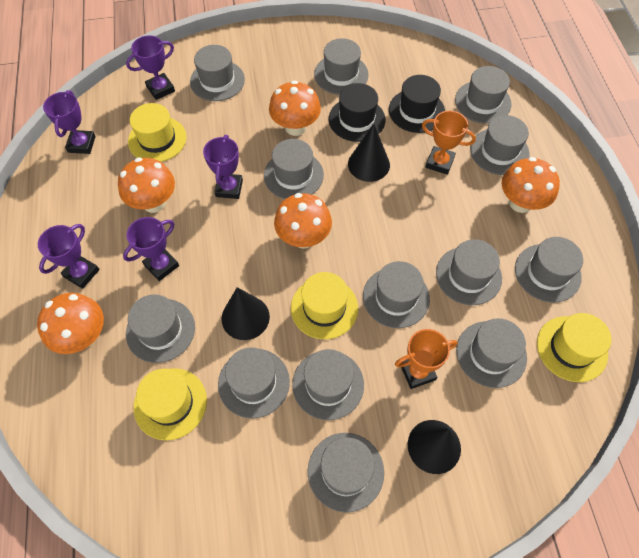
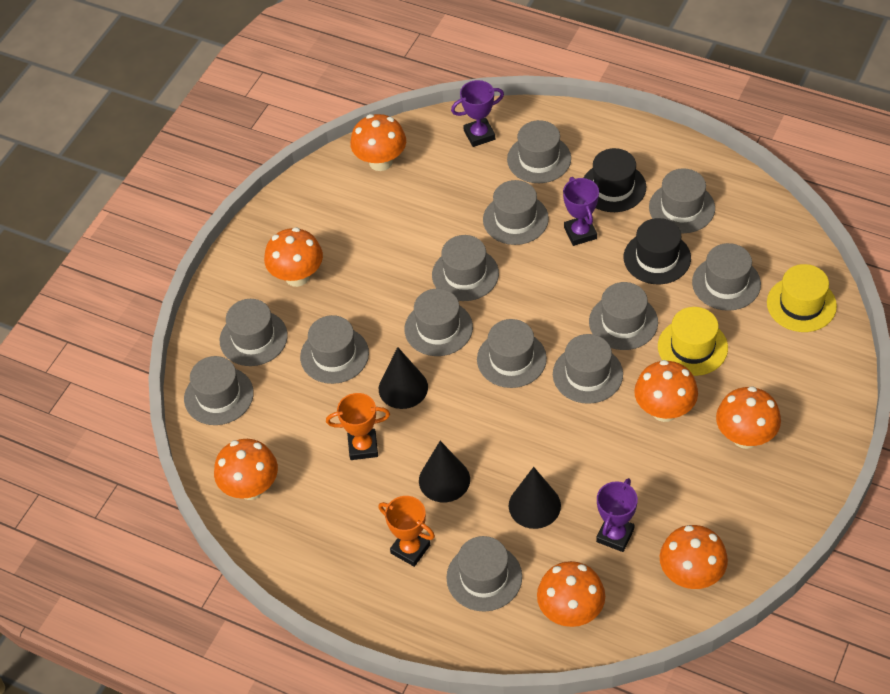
orange mushroom: [37,293,104,354] [118,158,175,213] [269,80,321,136] [274,193,332,249] [502,157,560,213] = 5 -> [214,439,278,500] [264,227,323,287] [350,114,406,171] [537,561,605,627] [634,360,698,422] [660,525,728,589] [716,386,781,449] = 7
purple trophy: [38,224,100,289] [43,90,96,154] [123,217,179,281] [126,35,175,100] [203,135,243,199] = 5 -> [451,80,504,147] [563,177,599,246] [596,478,638,552] = 3
yellow hat: [128,103,186,162] [134,368,207,440] [291,272,358,339] [537,313,611,382] = 4 -> [658,307,728,376] [767,264,837,332] = 2

